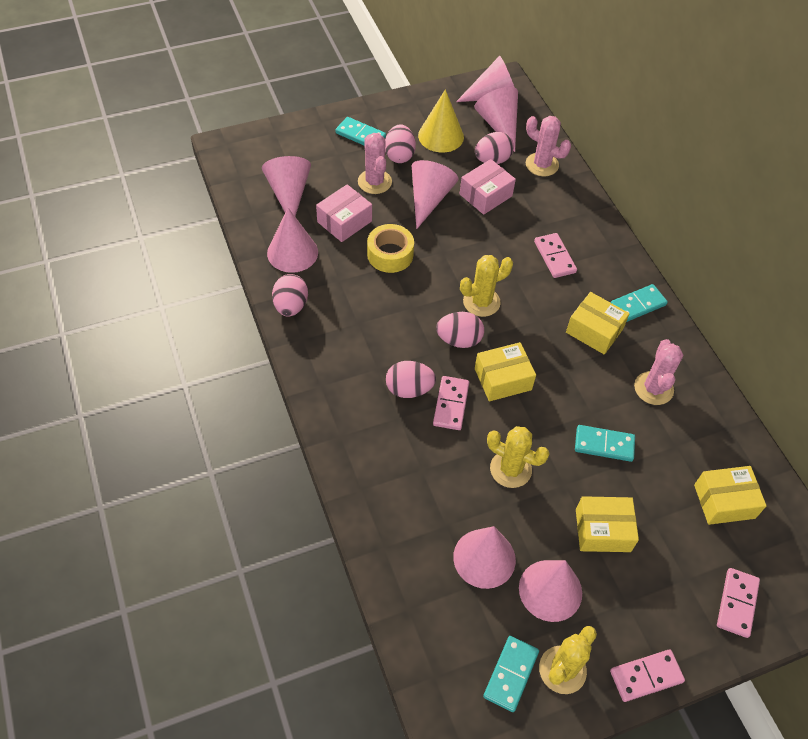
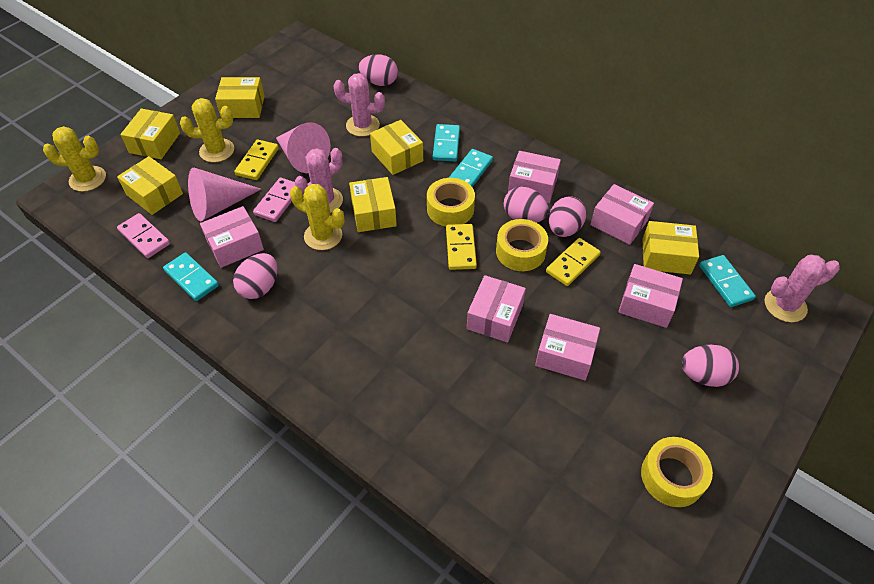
pink box: [316,184,372,242] [460,159,516,215] = 2 -> [200,206,264,268] [467,275,526,343] [508,151,561,203] [535,314,600,380] [590,184,654,245] [619,264,683,328] = 6
pink cone: [262,156,311,216] [267,208,318,273] [412,160,458,229] [453,526,516,589] [456,56,515,102] [474,87,518,152] [519,560,582,622] = 7 -> [188,168,261,221] [276,122,330,173] = 2
pink domino: [433,376,469,430] [534,233,577,278] [610,649,685,702] [717,568,760,638] = 4 -> [117,213,170,258] [253,177,295,222] = 2
yellow box: [475,342,536,401] [566,292,630,355] [576,496,639,552] [694,466,767,525] = 4 -> [117,156,183,215] [120,109,180,159] [215,77,265,118] [349,177,397,232] [370,120,423,175] [642,221,699,275] = 6
yellow cone: [418,89,464,153] = 1 -> none = 0
yellow domino: none = 0 -> [234,140,279,180] [446,224,477,270] [546,238,601,286] = 3
yellow tape: [367,224,414,273] = 1 -> [427,178,475,226] [496,219,548,271] [641,437,713,507] = 3

